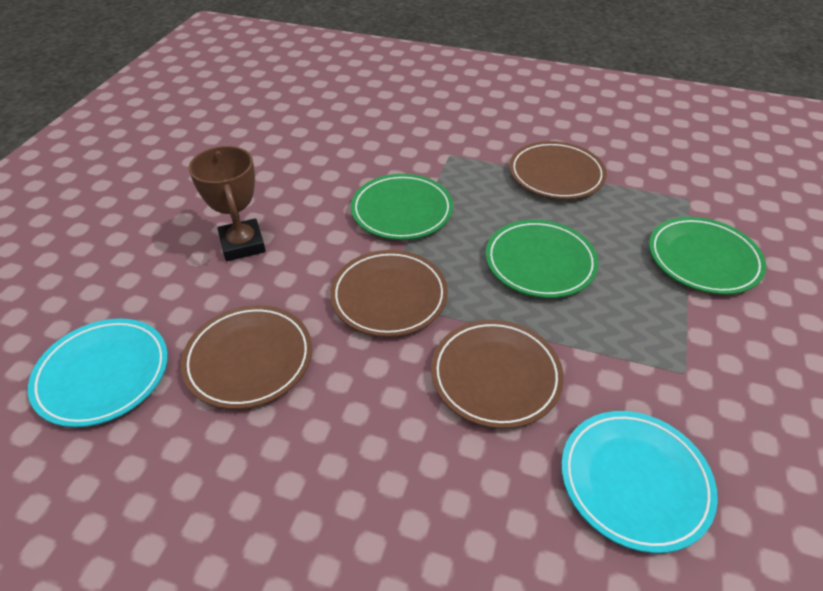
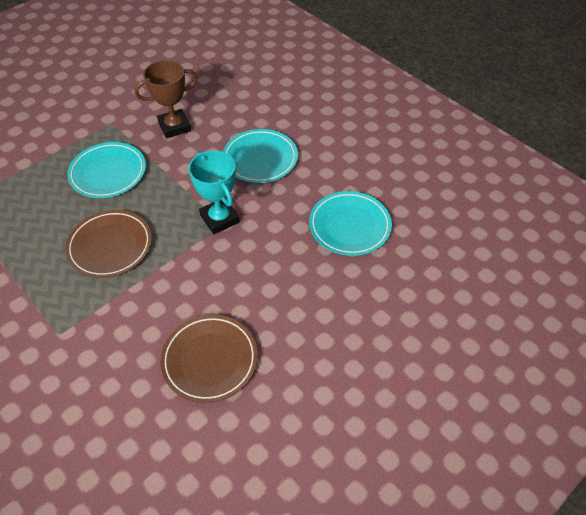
brown plate: [181,305,312,409] [330,250,448,337] [431,320,564,429] [509,141,607,199] = 4 -> [65,210,152,278] [160,315,258,403] = 2
green plate: [351,174,453,240] [486,220,599,298] [649,217,766,295] = 3 -> none = 0
turquoise plate: [28,318,168,427] [561,411,718,553] = 2 -> [67,142,146,198] [223,129,298,183] [309,191,392,256] = 3
turquoise trophy: none = 0 -> [188,150,240,234] = 1

